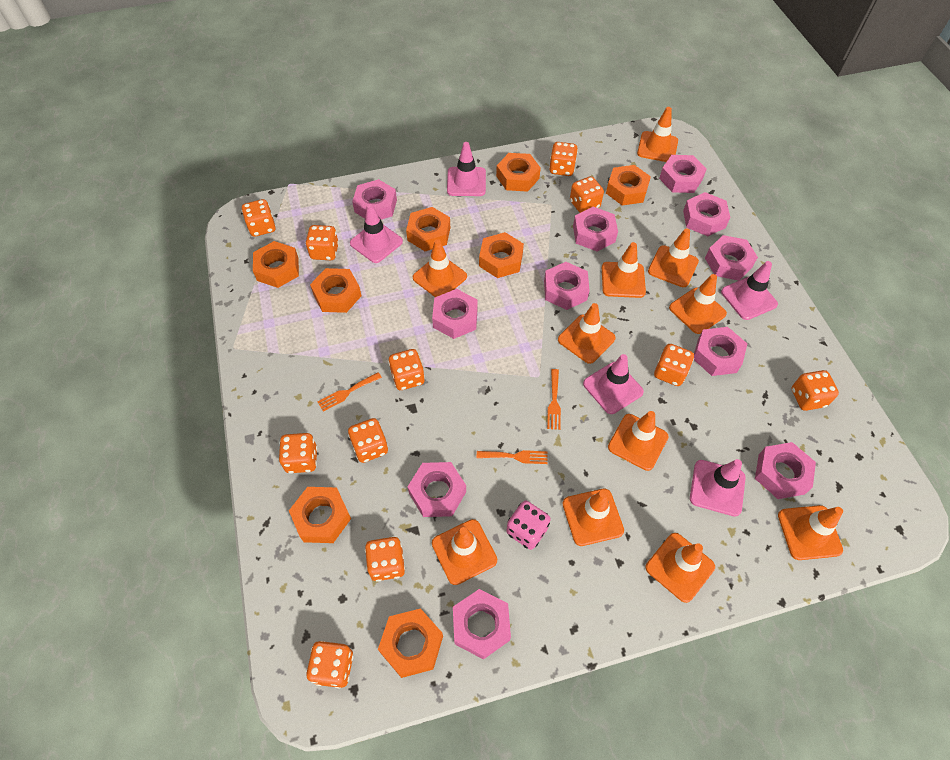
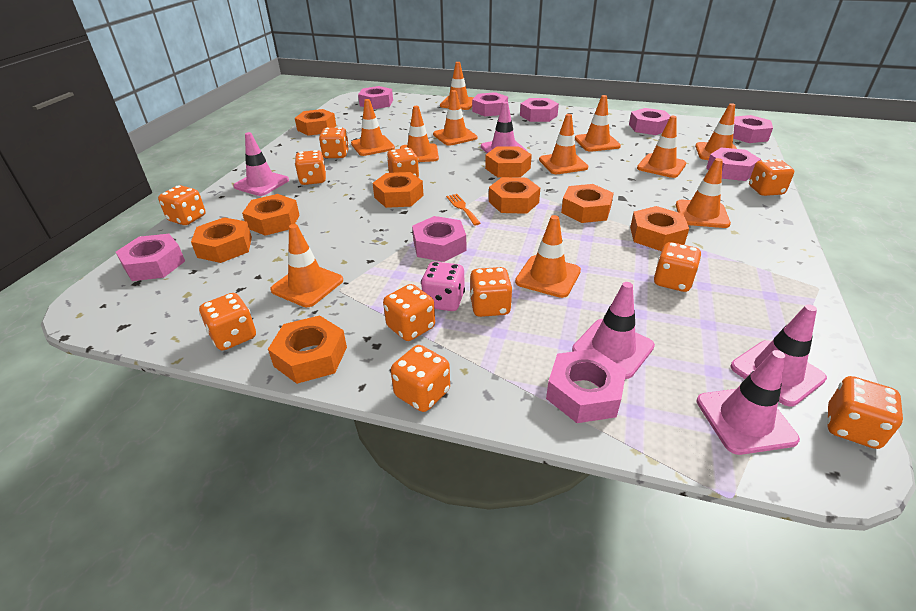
orange fork: [317,372,382,412] [477,450,548,464] [547,369,561,430] = 3 -> [446,194,481,225] = 1
orange nut: [253,241,299,288] [289,487,351,543] [310,268,361,313] [378,608,443,678] [406,207,450,251] [479,232,524,278] [496,153,541,192] [606,165,651,206] = 8 -> [191,217,252,263] [242,194,299,236] [268,315,347,384] [295,109,336,136] [373,172,424,208] [485,146,532,177] [489,177,540,214] [561,184,614,223] [630,206,689,251] = 9
pink nut: [352,179,397,220] [408,462,466,517] [432,289,478,339] [453,589,511,660] [544,262,590,310] [573,207,618,252] [659,155,707,193] [683,192,730,236] [694,327,747,376] [705,235,758,281] [755,442,816,499] = 11 -> [116,234,185,281] [358,86,393,109] [412,216,466,262] [472,92,508,116] [520,98,559,122] [546,349,627,423] [629,108,670,135] [706,147,761,181] [733,115,773,143] = 9

